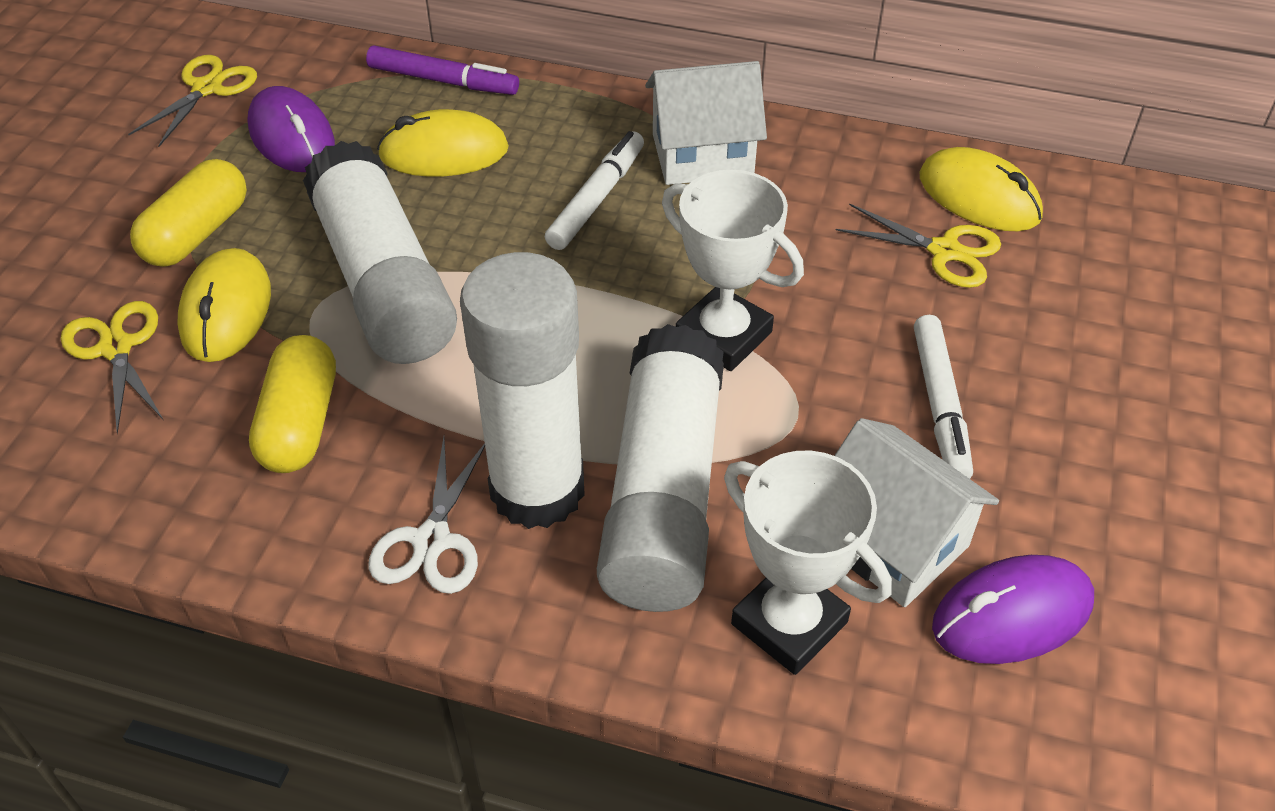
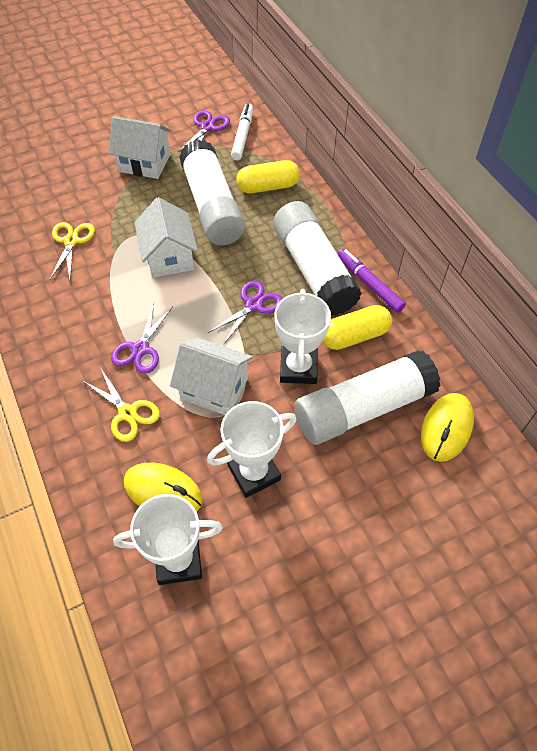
purple mouse: [247,86,335,172] [932,555,1094,664] = 2 -> none = 0
purple scissors: none = 0 -> [111,303,173,374] [179,110,230,151] [208,280,282,345] = 3
white house: [645,61,767,185] [834,418,999,607] = 2 -> [108,116,172,179] [134,197,198,278] [170,337,253,415] = 3
white marker: [545,131,644,250] [914,315,973,479] = 2 -> [231,103,253,160] = 1
white scissors: [369,437,485,594] = 1 -> none = 0
white trophy: [662,170,804,371] [724,451,892,675] = 2 -> [113,494,223,585] [207,401,297,498] [274,289,331,384] = 3
yellow mouse: [178,248,271,362] [377,109,509,177] [920,147,1043,231] = 3 -> [124,463,203,512] [421,393,474,462] = 2
yellow scissors: [61,301,163,434] [128,55,257,147] [836,203,1001,288] = 3 -> [50,222,95,279] [82,367,160,442] = 2

